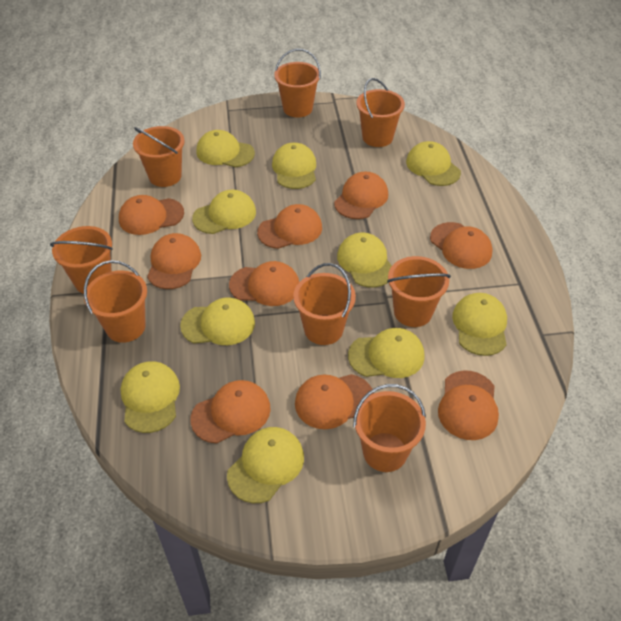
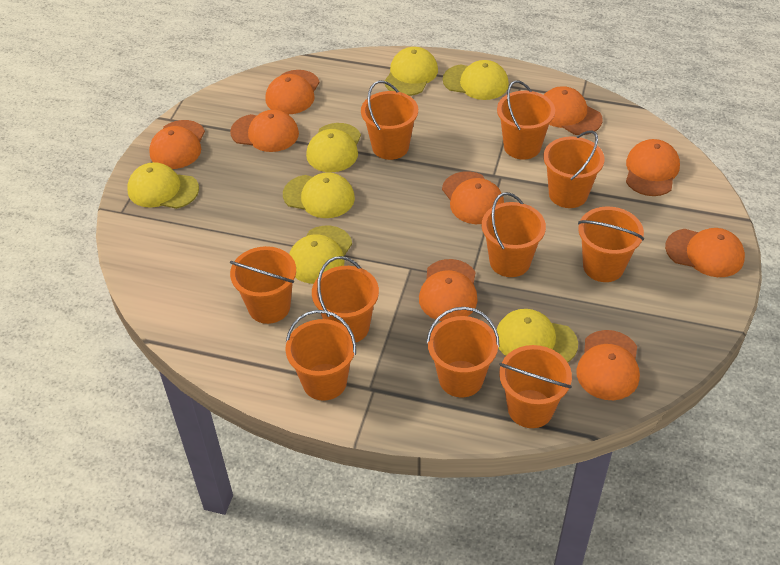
orange bucket: [50,226,113,294] [84,260,147,343] [133,126,184,187] [274,49,321,117] [293,263,356,345] [353,384,426,472] [356,78,405,147] [387,256,451,327] = 8 -> [230,246,296,324] [286,310,356,401] [312,256,379,342] [361,81,418,160] [426,307,500,398] [482,192,546,277] [497,80,555,160] [499,345,572,428] [543,130,605,208] [578,207,644,282] = 10
yellow cap: [120,361,180,433] [180,297,255,345] [192,190,256,234] [196,130,255,168] [227,427,304,503] [272,143,316,189] [337,233,392,288] [348,328,425,378] [406,141,461,186] [452,293,507,356] = 10 -> [127,162,199,209] [283,172,355,218] [289,226,352,284] [306,123,361,172] [385,47,438,96] [443,60,509,100] [497,309,578,362] = 7

